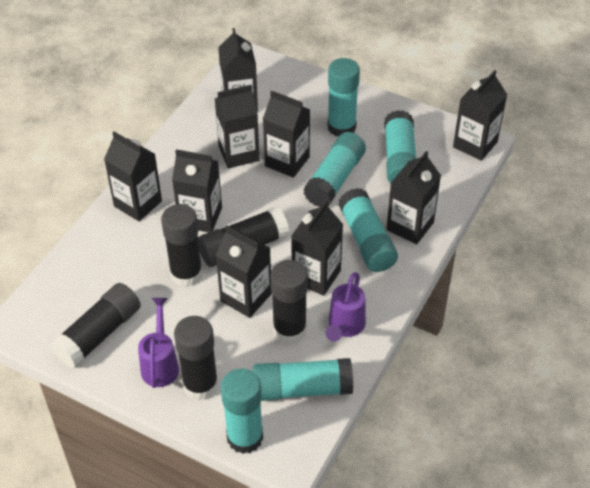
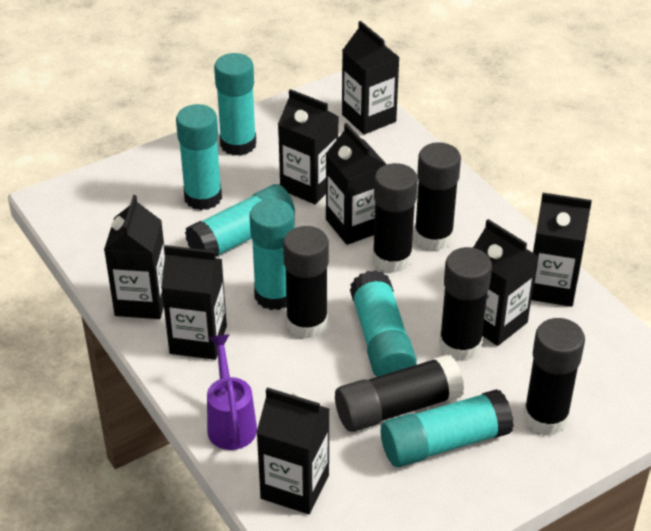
black carton: [104,132,162,221] [172,149,222,232] [215,85,259,168] [215,226,272,318] [218,28,258,112] [263,91,310,178] [291,201,343,296] [387,151,441,244] [453,70,507,161] = 9 -> [104,195,165,319] [161,245,227,360] [256,387,329,514] [278,89,339,204] [326,123,387,245] [342,21,400,135] [473,219,538,346] [531,193,592,307] = 8
black glue stick: [50,283,141,369] [161,204,203,287] [174,316,218,401] [198,207,289,267] [270,260,308,344] = 5 -> [283,226,329,339] [335,354,464,432] [372,163,418,273] [414,142,461,251] [439,247,492,361] [524,318,585,435] = 6
purple watering can: [138,298,179,388] [325,272,366,342] = 2 -> [207,334,257,450] = 1

